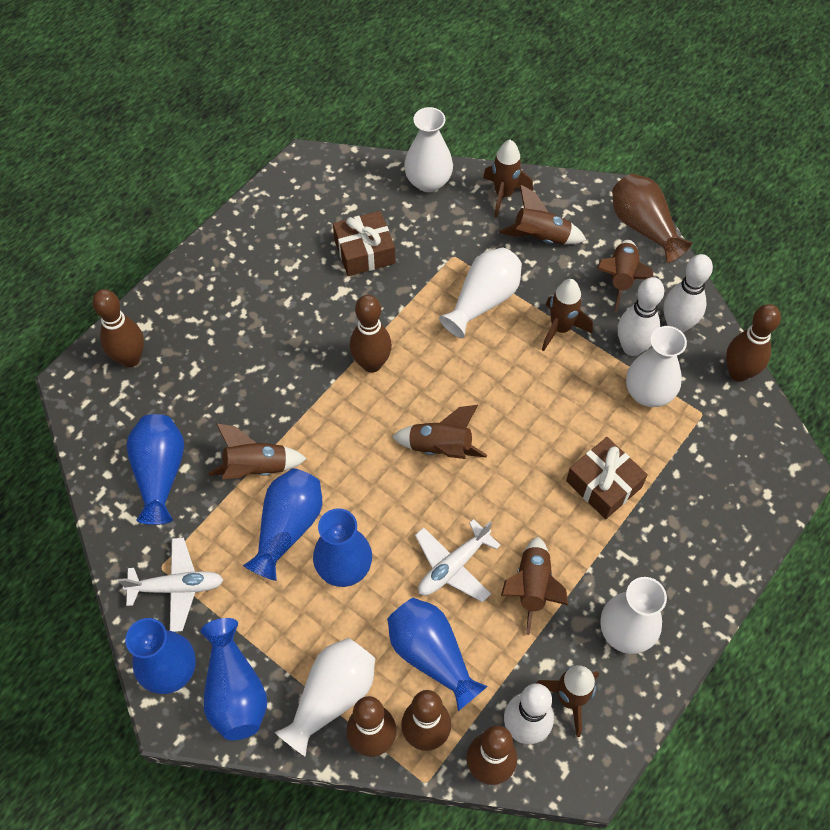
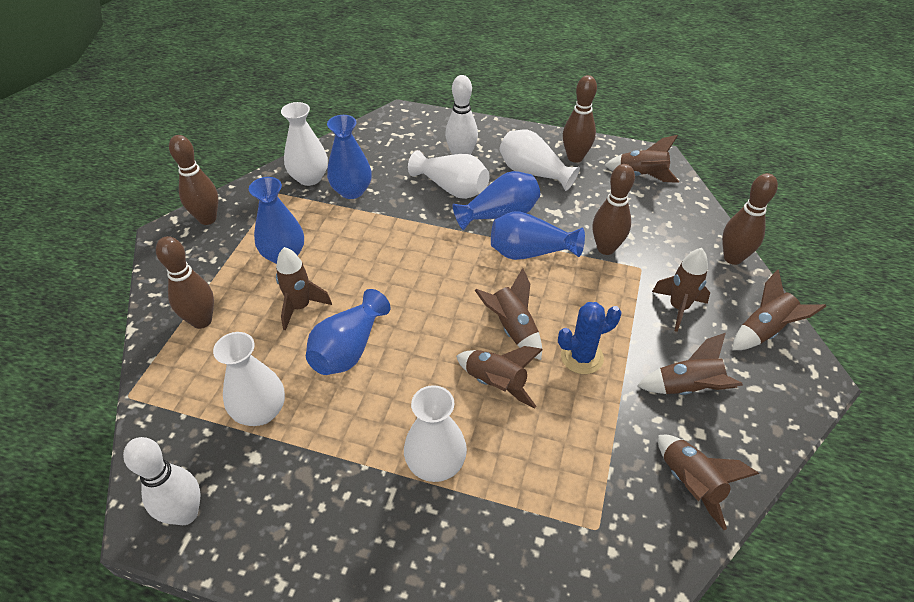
blue cactus: none = 0 -> [558,302,621,374] = 1
blue vase: [125,618,196,694] [127,414,184,525] [201,618,267,740] [243,468,323,581] [313,508,372,587] [387,598,488,711] = 6 -> [249,177,304,264] [306,289,390,375] [327,115,372,199] [452,171,540,230] [491,211,585,260] = 5
brown bowling pin: [92,289,144,367] [347,696,397,757] [350,295,392,373] [401,690,451,751] [466,725,517,785] [726,304,781,382] = 6 -> [156,236,214,329] [169,135,218,225] [563,75,597,163] [593,164,635,255] [722,173,778,265] = 5
brown gift: [333,211,395,276] [566,437,648,519] = 2 -> none = 0
brown vase: [612,173,692,263] = 1 -> none = 0
white bowling pin: [504,683,554,744] [618,277,664,356] [663,254,713,333] = 3 -> [123,437,201,525] [445,75,478,155] = 2
white plane: [118,538,224,632] [415,519,501,602] = 2 -> none = 0

